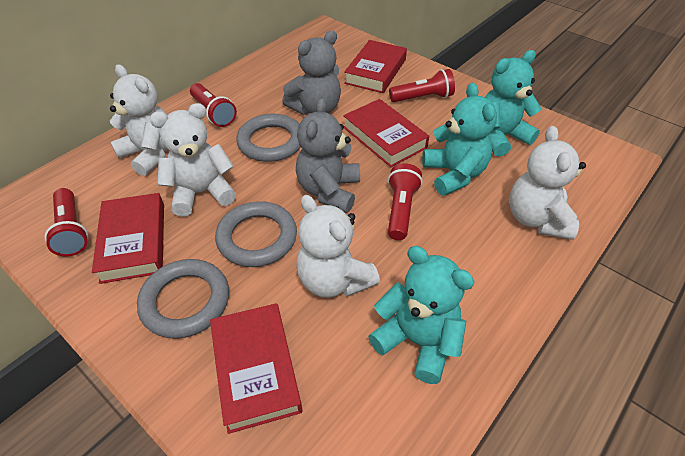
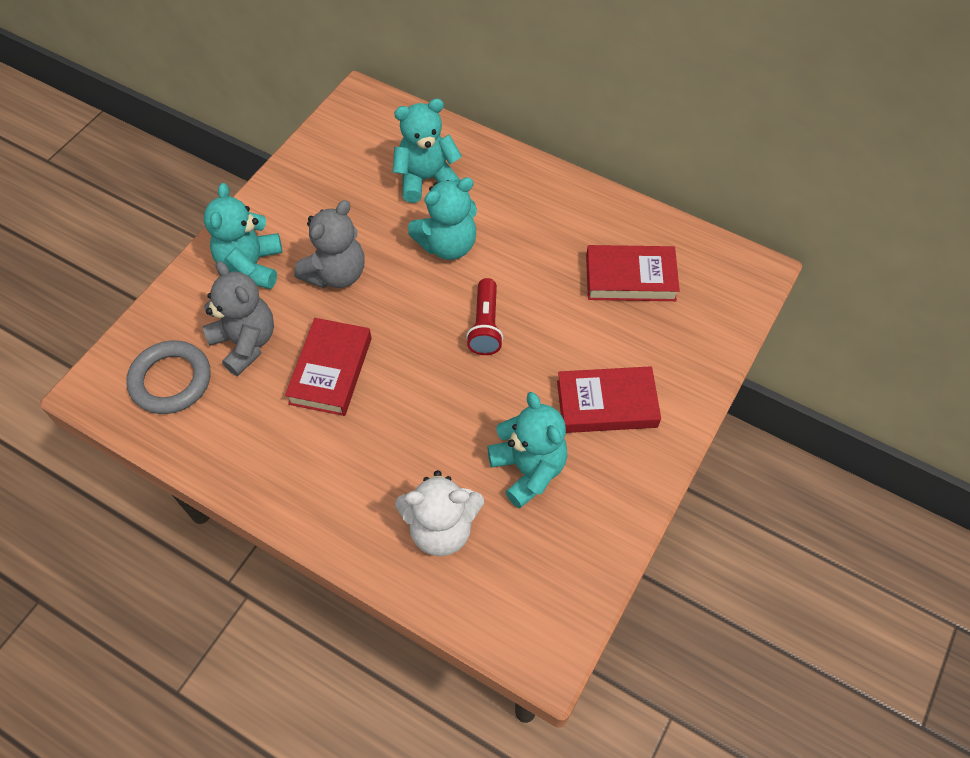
grey ring: [137,259,229,339] [215,201,297,267] [236,114,301,162] = 3 -> [127,341,211,414] = 1
red book: [92,193,164,284] [210,303,302,434] [343,99,429,167] [344,40,407,93] = 4 -> [285,318,372,416] [557,366,661,433] [586,245,680,301] = 3
red flashlight: [44,188,88,257] [190,83,237,127] [388,163,423,240] [389,69,455,102] = 4 -> [466,278,503,355] = 1
turquoise teddy bear: [368,246,475,384] [422,83,497,196] [485,50,542,157] = 3 -> [204,183,282,289] [393,99,462,203] [408,177,477,260] [487,392,567,509] = 4
white teddy bear: [110,64,167,176] [150,103,236,217] [296,195,380,298] [509,126,586,240] = 4 -> [395,470,484,556] = 1

